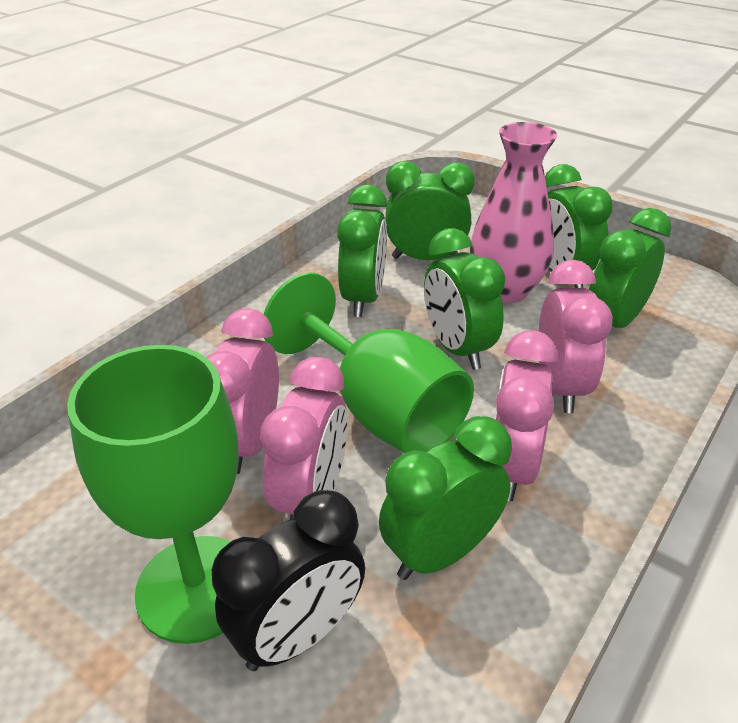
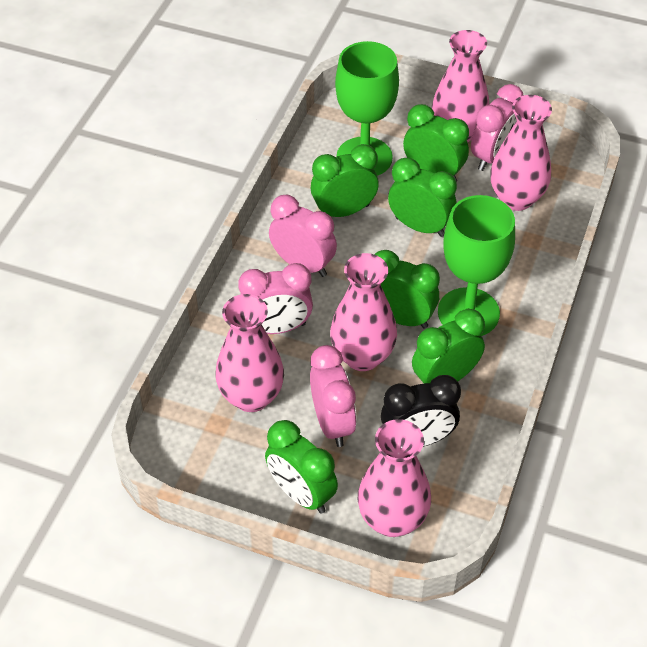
pink vase: [470,122,557,303] = 1 -> [216,294,284,412] [330,253,397,371] [358,419,431,537] [432,30,489,143] [490,95,552,211] = 5

